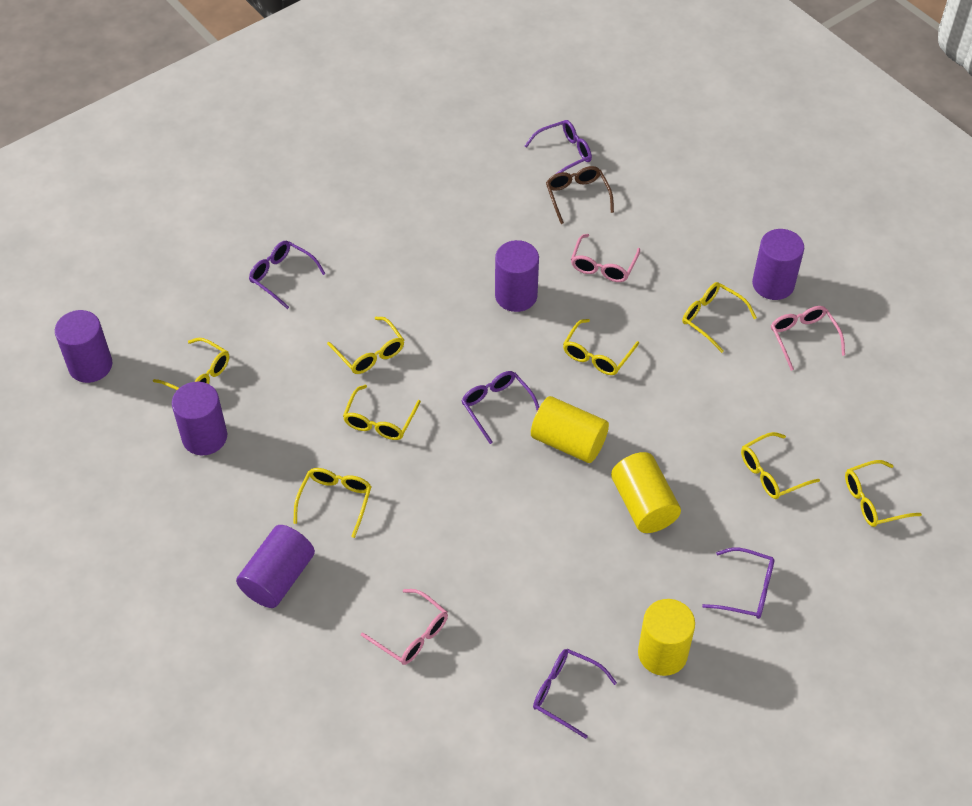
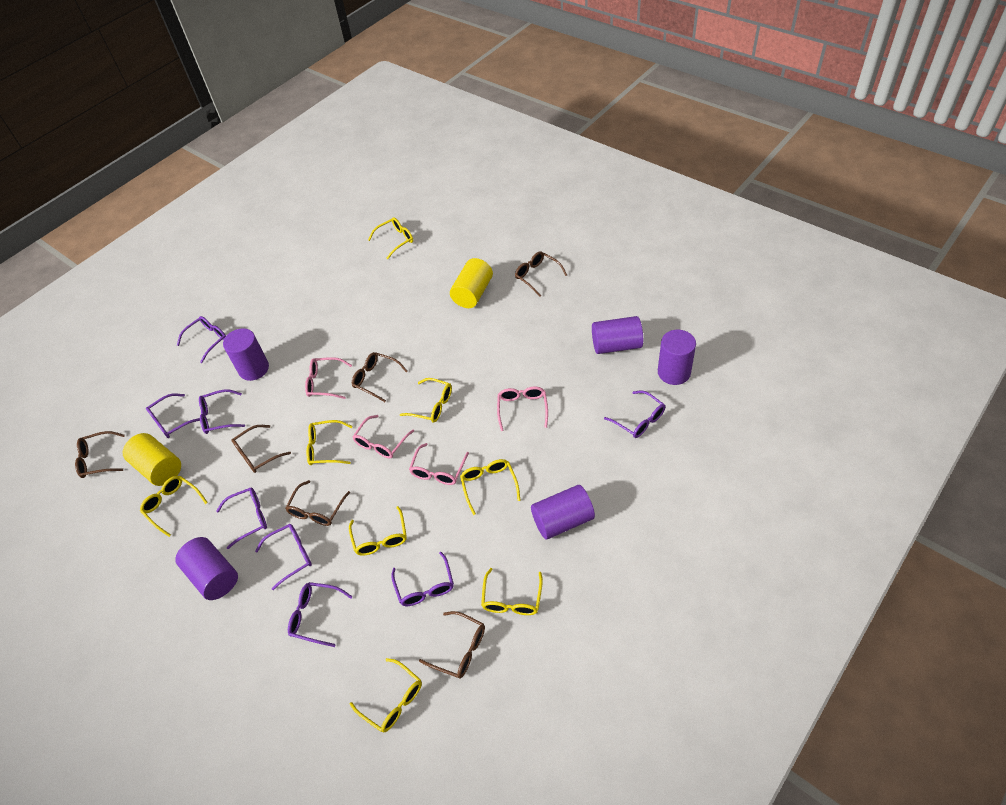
brown glasses: [546,166,614,224] = 1 -> [75,431,125,478] [231,425,291,473] [285,480,350,526] [352,352,407,402] [419,611,485,679] [515,251,567,296] = 6
pink glasses: [361,589,448,665] [571,234,640,282] [771,306,845,371] = 3 -> [305,357,352,399] [353,415,414,459] [409,443,469,485] [497,386,548,431] = 4
purple glasses: [249,241,326,309] [462,371,539,444] [525,120,592,174] [533,649,617,739] [702,547,775,619] = 5 -> [146,393,200,438] [177,316,226,363] [199,389,245,434] [216,488,267,549] [255,524,312,590] [288,582,353,647] [391,552,454,606] [604,390,665,438] = 8
yellow cylinder: [531,396,609,463] [611,452,681,533] [638,599,695,676] = 3 -> [123,433,181,486] [450,258,493,308] = 2

